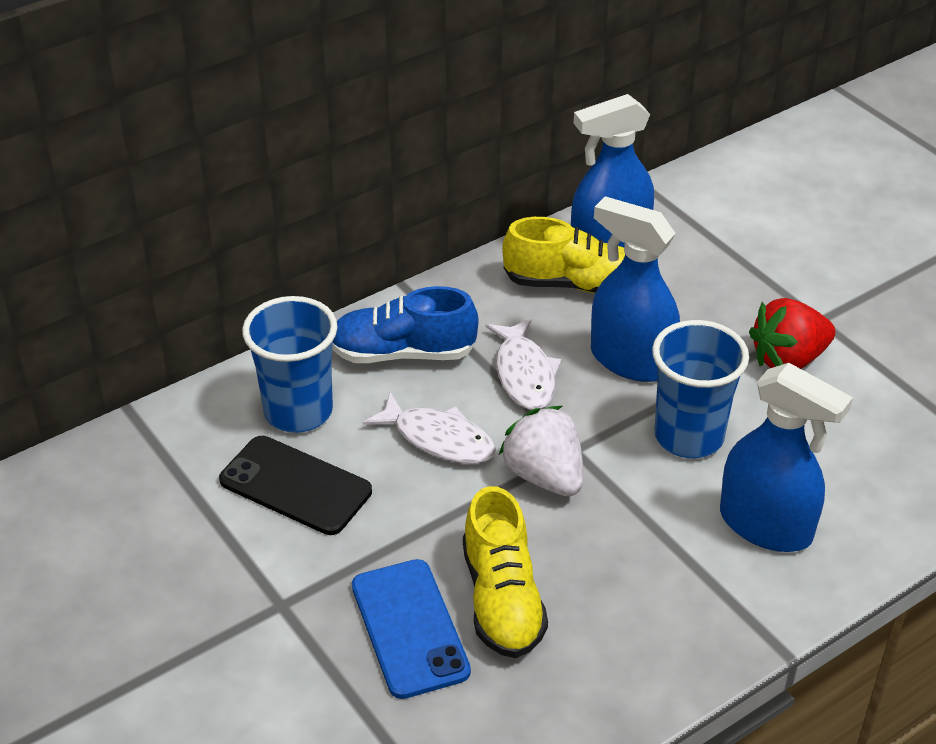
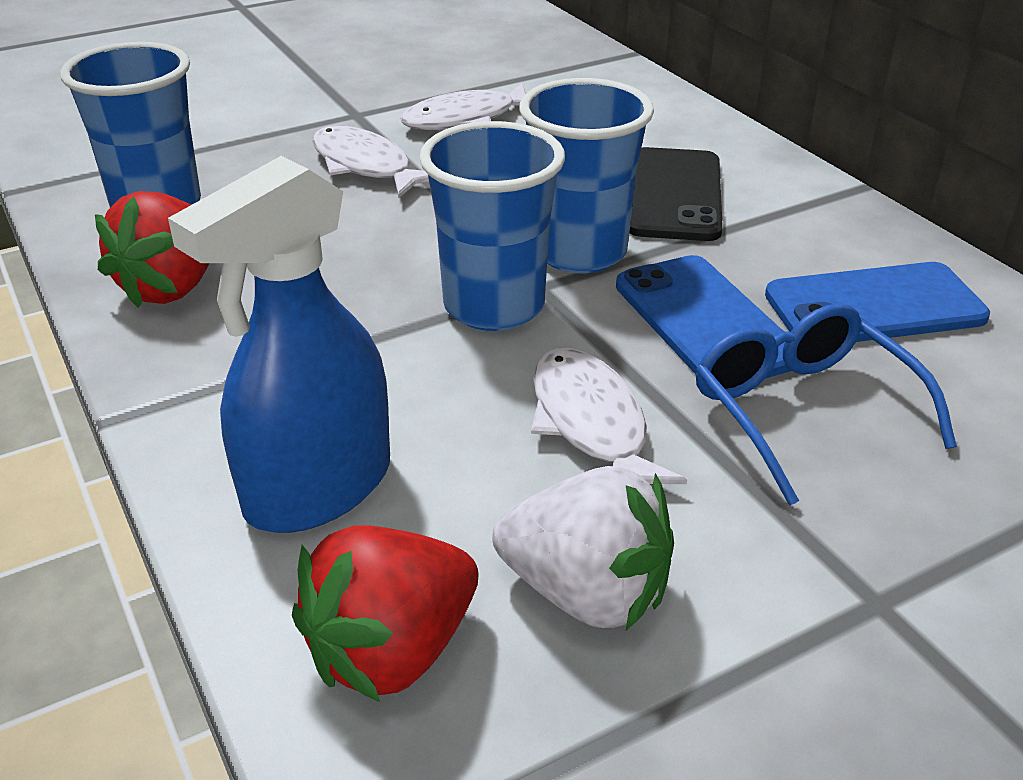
blue cup: [242,296,338,433] [652,320,749,458] = 2 -> [60,42,201,208] [419,121,565,331] [519,78,654,273] = 3
blue glasses: none = 0 -> [696,303,957,506] = 1
blue phone: [352,559,471,699] = 1 -> [616,255,792,378] [765,262,990,342] = 2
blue shoe: [332,286,479,363] = 1 -> none = 0
blue spray bottle: [571,94,654,248] [591,196,680,382] [720,363,853,552] = 3 -> [168,156,390,533] = 1
red strawberry: [749,298,835,369] = 1 -> [95,191,209,308] [292,525,479,702] = 2
white fish: [363,393,496,464] [485,318,562,410] = 2 -> [312,126,429,198] [400,83,526,130] [531,348,687,484] = 3
yellow shoe: [463,486,548,658] [502,217,625,293] = 2 -> none = 0

